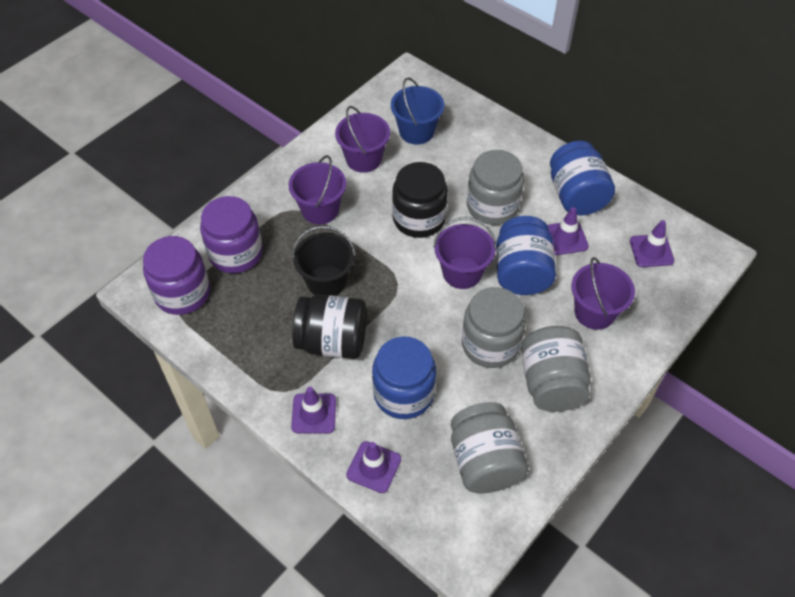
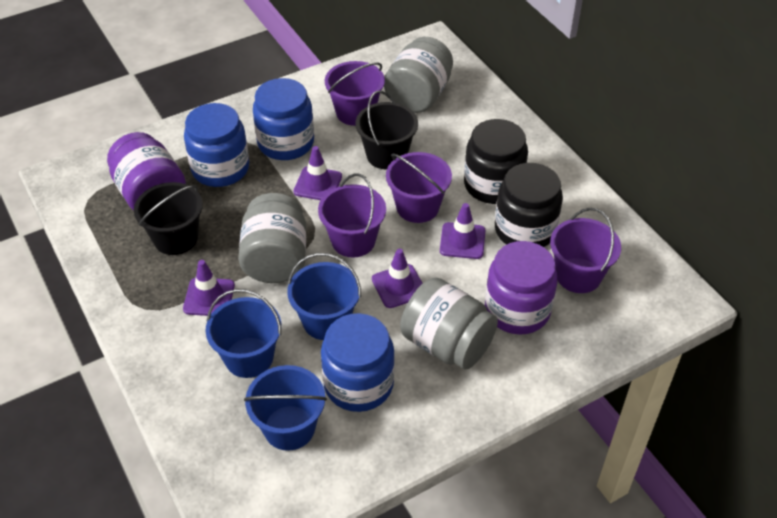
black bucket: [292,226,356,296] = 1 -> [134,182,203,255] [356,91,418,169] = 2
blue bucket: [391,77,444,145] = 1 -> [205,289,281,378] [244,365,327,451] [287,253,361,340] = 3
grey jar: [451,402,528,493] [462,287,526,368] [467,150,524,225] [521,326,590,412] = 4 -> [238,193,306,283] [384,37,453,113] [400,278,498,370] = 3

